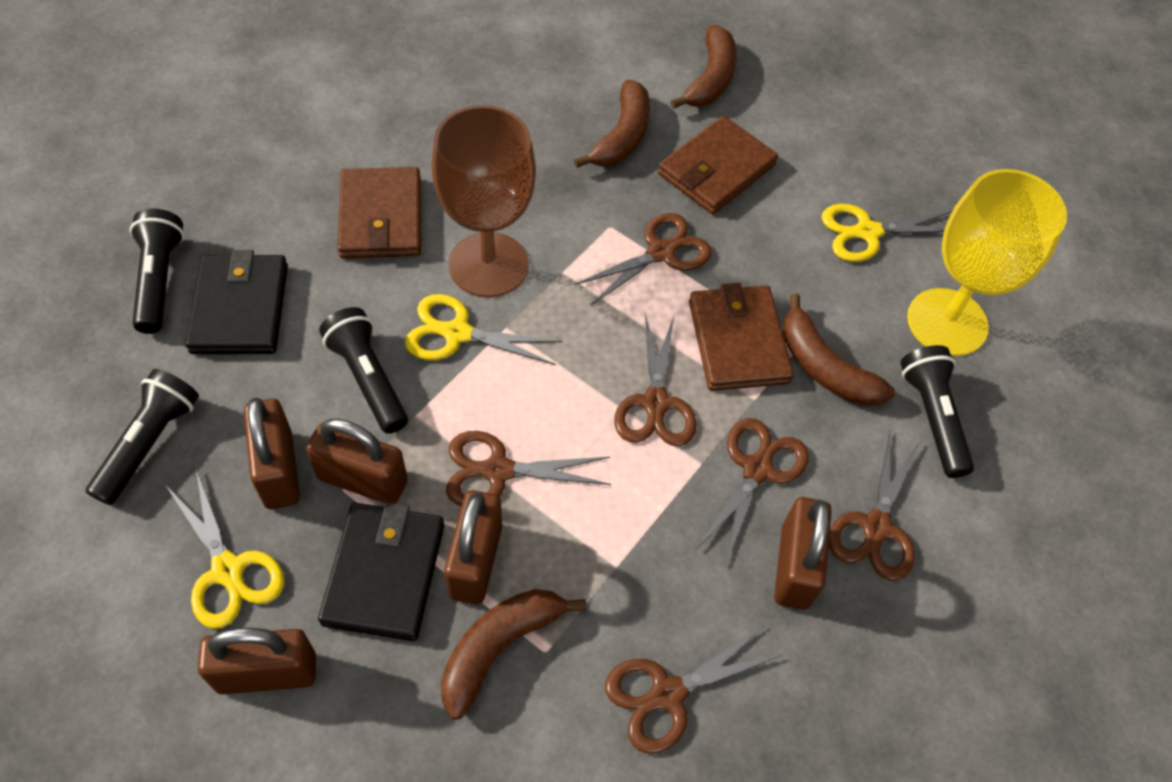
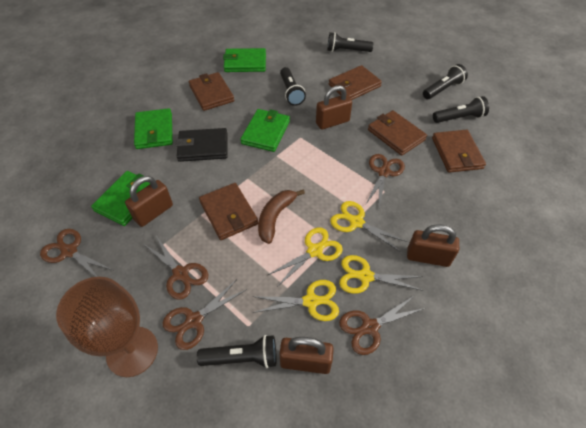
black flashlight: [86,369,199,505] [130,208,184,334] [319,307,408,434] [901,345,974,478] = 4 -> [197,335,277,368] [280,67,306,106] [327,32,374,52] [423,64,468,99] [433,96,489,123] = 5
black wallet: [185,250,288,354] [318,502,444,641] = 2 -> [176,128,228,162] = 1
brown banana: [441,589,586,720] [574,80,650,168] [670,25,737,109] [783,293,895,406] = 4 -> [258,189,305,244] = 1
brown padlock: [198,628,316,695] [244,398,300,509] [306,419,408,504] [444,490,502,605] [774,497,832,610] = 5 -> [125,176,173,227] [279,337,334,374] [316,85,352,130] [407,224,459,267] = 4
brown scissors: [446,431,611,506] [574,213,712,306] [605,625,784,754] [614,313,697,446] [696,418,809,565] [829,430,920,581] = 6 -> [40,229,113,277] [143,236,208,300] [162,279,247,350] [339,295,425,355] [365,154,405,208] = 5
brown wallet: [337,167,421,259] [658,116,778,214] [689,283,794,391] = 3 -> [189,72,234,111] [199,183,258,240] [329,65,382,100] [368,110,427,156] [432,130,486,173] = 5
green wallet: none = 0 -> [91,171,150,226] [134,108,173,149] [223,48,266,72] [240,109,290,152] = 4
yellow goblet: [907,169,1067,356] = 1 -> none = 0
yellow scissors: [166,470,284,629] [405,294,562,365] [821,204,952,262] = 3 -> [252,280,339,321] [268,227,343,287] [330,201,407,252] [339,255,424,294] = 4

